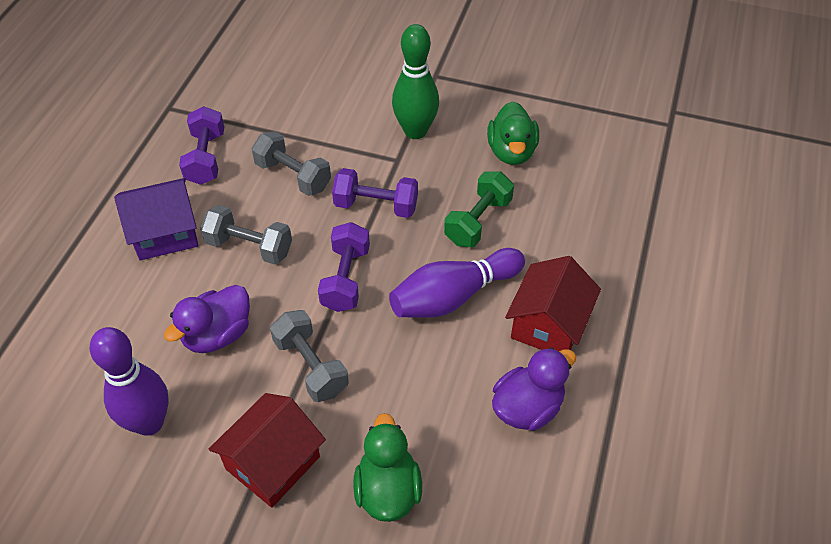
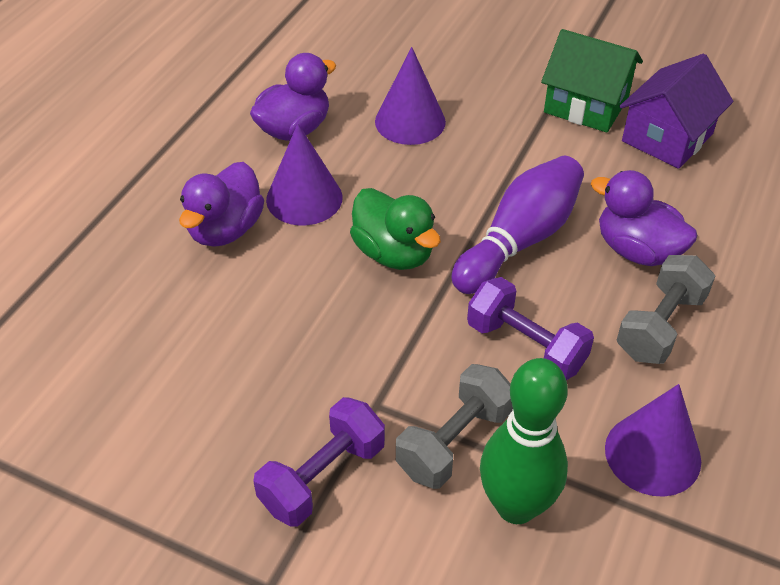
green duck: [353,413,422,522] [487,102,539,165] = 2 -> [350,188,441,270] = 1
green dumbbell: [444,172,514,247] = 1 -> none = 0
green house: none = 0 -> [541,29,643,133] = 1
grey dumbbell: [200,205,292,265] [251,131,331,196] [270,310,349,402] = 3 -> [396,364,513,489] [617,255,715,364] = 2
purple bowling pin: [90,327,169,436] [389,248,525,318] = 2 -> [451,156,584,294] = 1
purple cone: none = 0 -> [266,123,343,225] [375,47,446,145] [605,384,701,497] = 3
purple duck: [164,285,250,353] [492,347,576,431] = 2 -> [179,162,264,247] [250,53,336,141] [591,170,697,266] = 3
purple dumbbell: [179,106,224,185] [318,222,370,312] [332,168,418,218] = 3 -> [253,397,385,526] [467,277,594,380] = 2
red house: [209,393,326,508] [505,256,601,351] = 2 -> none = 0

